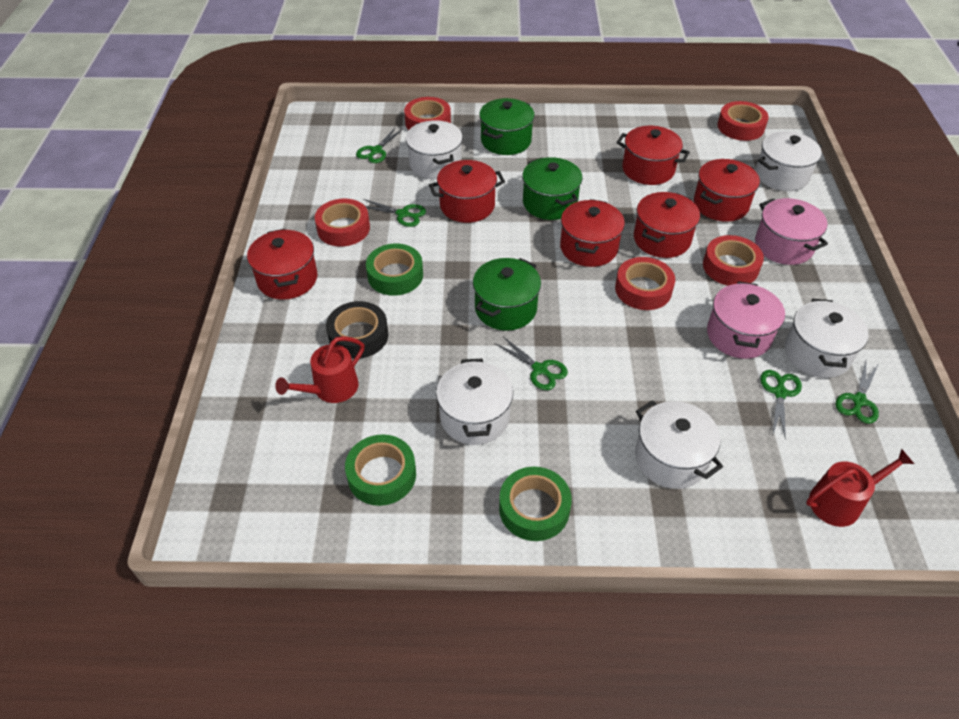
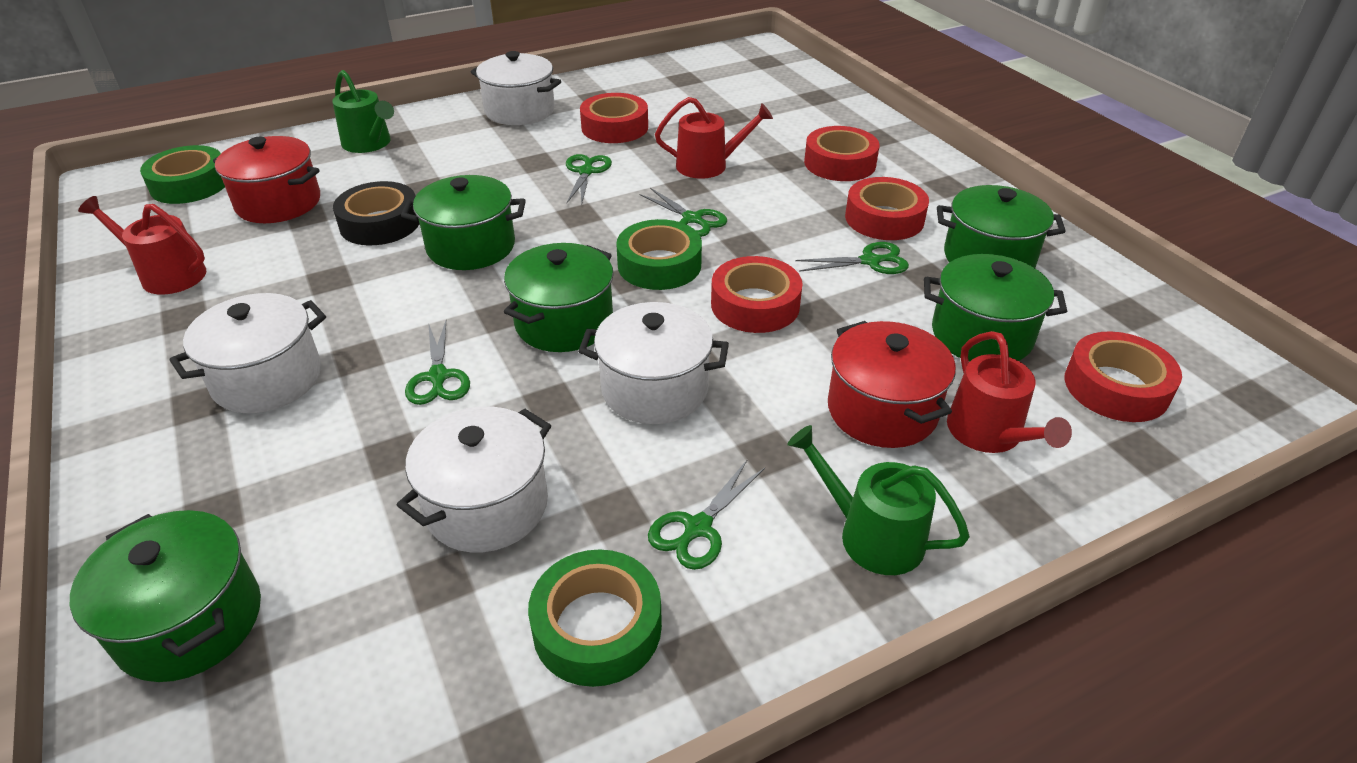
green pot: [473,258,541,331] [479,98,535,155] [522,157,582,220] = 3 -> [70,510,261,682] [401,175,526,270] [504,243,614,352] [924,254,1067,362] [937,185,1066,268] = 5
green watering can: none = 0 -> [332,70,394,153] [787,425,970,575] = 2
pink pot: [707,281,785,359] [755,198,828,265] = 2 -> none = 0
red pot: [247,229,317,300] [429,160,505,223] [560,199,625,267] [616,126,690,185] [634,192,700,258] [694,159,760,222] = 6 -> [213,136,320,223] [828,321,956,448] = 2
red watering can: [275,336,364,403] [806,449,914,527] = 2 -> [78,196,206,295] [655,97,773,179] [947,331,1072,453] = 3
white pot: [406,120,463,179] [436,359,513,445] [635,400,723,489] [756,131,822,191] [785,299,869,378] = 5 -> [170,293,326,413] [397,406,551,552] [471,51,561,125] [578,302,729,424] = 4

